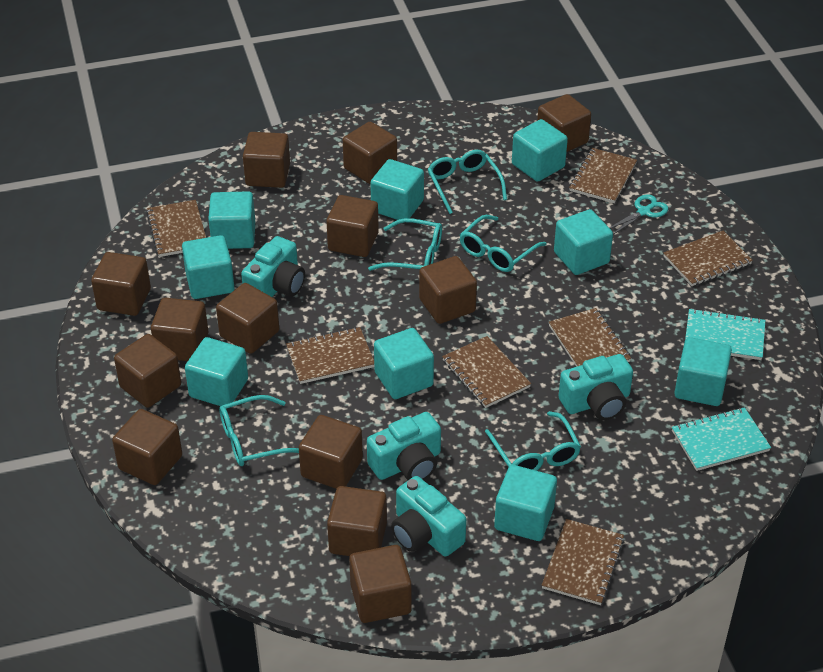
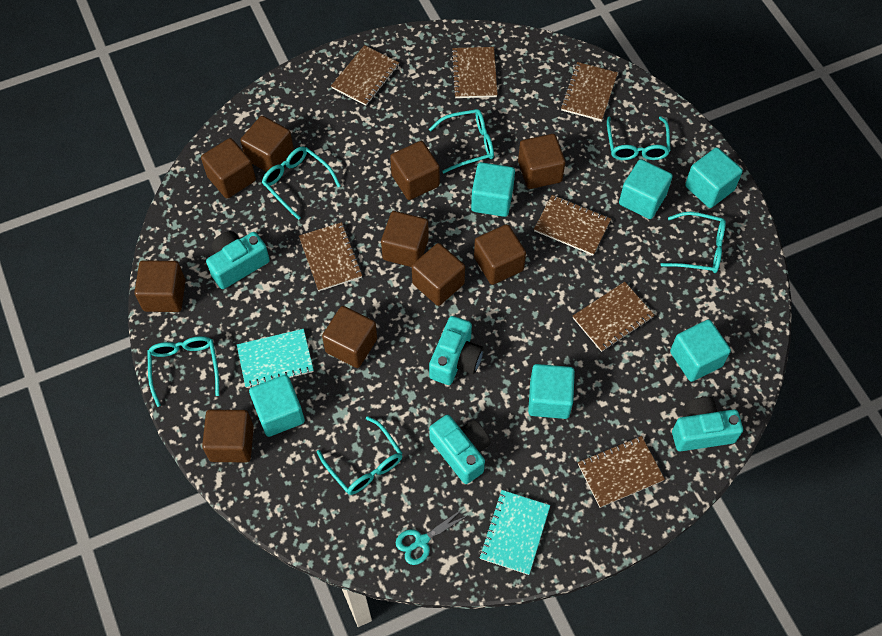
brown cube: [91,252,151,316] [112,409,182,485] [114,334,181,408] [151,298,208,361] [216,283,279,354] [243,132,290,188] [299,415,363,489] [326,195,379,257] [327,486,387,556] [343,122,397,184] [349,545,412,623] [419,256,477,324] [537,94,591,152] = 13 -> [135,260,186,312] [201,138,256,198] [202,410,254,462] [240,116,294,172] [322,306,377,368] [381,211,429,267] [390,141,440,200] [412,243,465,306] [474,224,526,285] [518,134,565,189] = 10
turquoise cube: [182,235,235,299] [185,337,248,406] [208,191,255,249] [370,159,424,220] [374,328,434,399] [494,465,557,541] [512,119,568,182] [554,209,613,275] [674,337,732,406] = 9 -> [249,375,305,437] [471,162,515,217] [528,364,575,419] [619,159,673,219] [670,320,731,382] [685,147,743,208] = 6
turquoise glasses: [219,395,299,466] [368,218,442,271] [427,150,507,214] [460,215,547,272] [485,411,581,471] = 5 -> [147,336,219,407] [262,147,341,220] [317,416,403,495] [429,109,494,173] [607,116,671,160] [660,212,726,273] = 6

